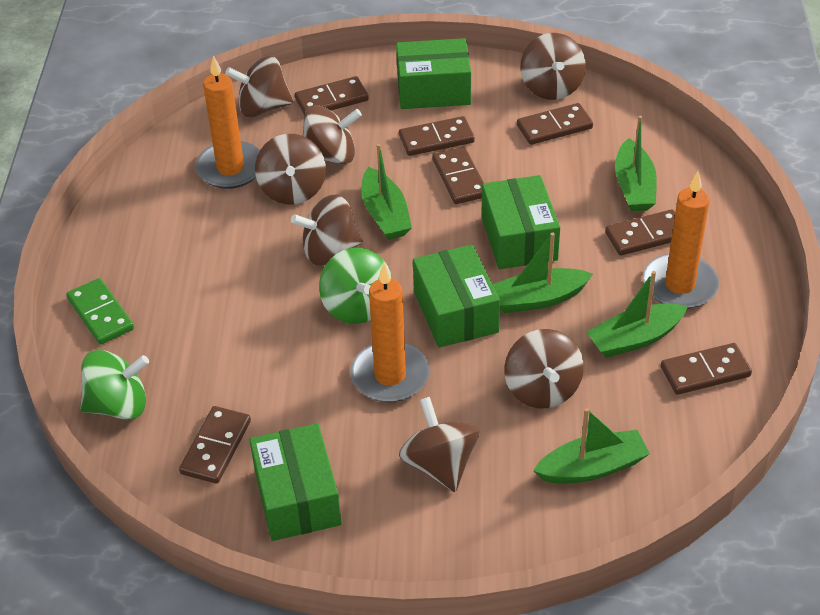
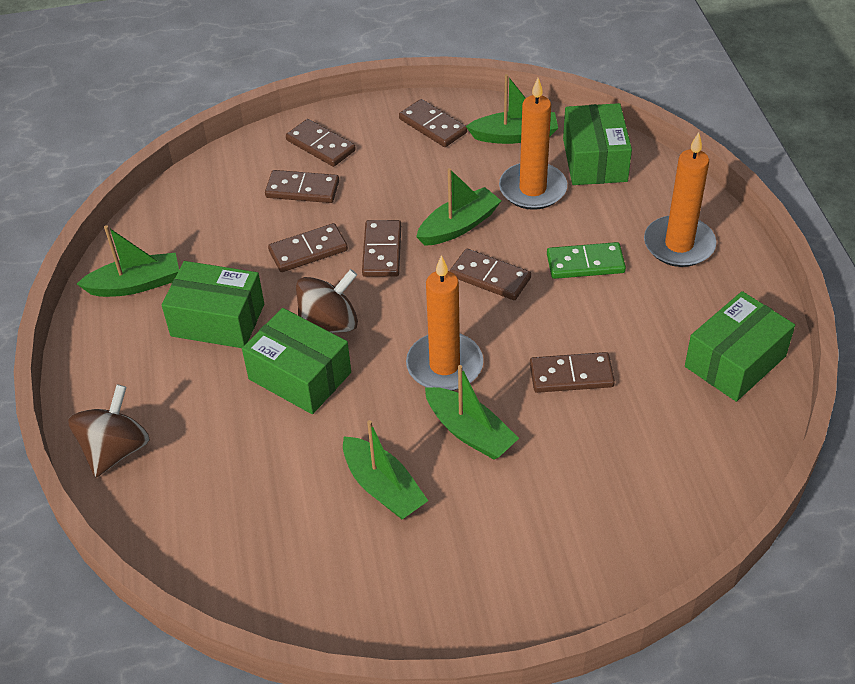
brown spinning top: [225,56,293,117] [255,134,326,204] [291,194,363,265] [303,105,362,164] [399,397,479,492] [504,329,584,409] [520,33,586,100] = 7 -> [68,384,150,477] [296,269,358,333] = 2
green spinning top: [80,350,149,420] [319,248,392,324] = 2 -> none = 0

